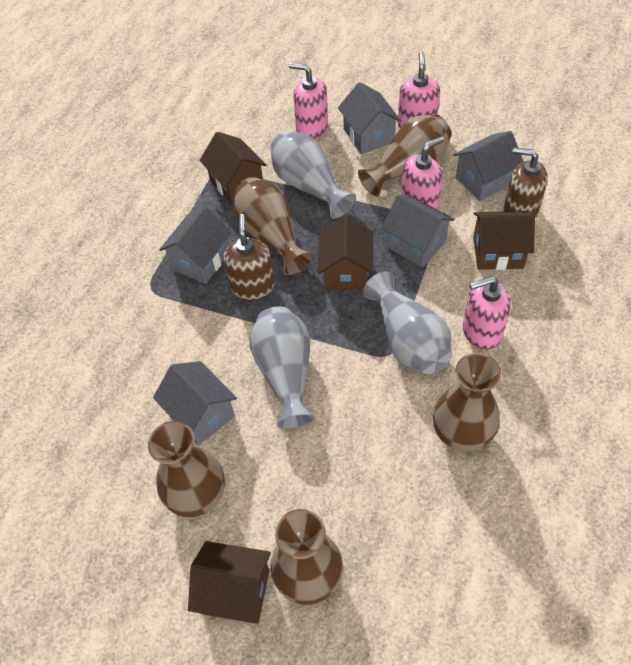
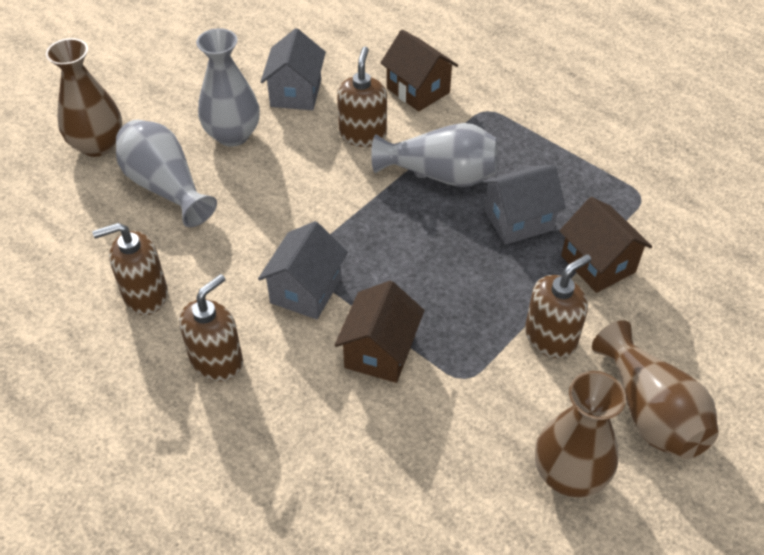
brown house: [188,541,271,624] [199,132,267,204] [318,215,373,290] [473,211,535,270] = 4 -> [335,281,424,383] [381,30,458,112] [559,197,652,293] = 3
brown soap dispenser: [223,214,275,300] [503,147,548,219] = 2 -> [92,223,168,315] [179,274,243,381] [337,47,387,147] [525,254,591,358] = 4
brown vase: [148,421,225,517] [234,177,314,276] [270,509,343,605] [358,115,451,197] [433,353,502,452] = 5 -> [46,38,122,157] [535,371,626,497] [592,320,719,459] = 3
grey house: [153,361,237,446] [159,206,231,284] [338,82,401,154] [381,195,454,267] [453,131,523,201] = 5 -> [258,221,348,319] [261,28,326,110] [482,165,566,245] = 3
pink soap dispenser: [289,63,328,139] [398,51,440,128] [401,136,444,210] [463,276,511,350] = 4 -> none = 0

